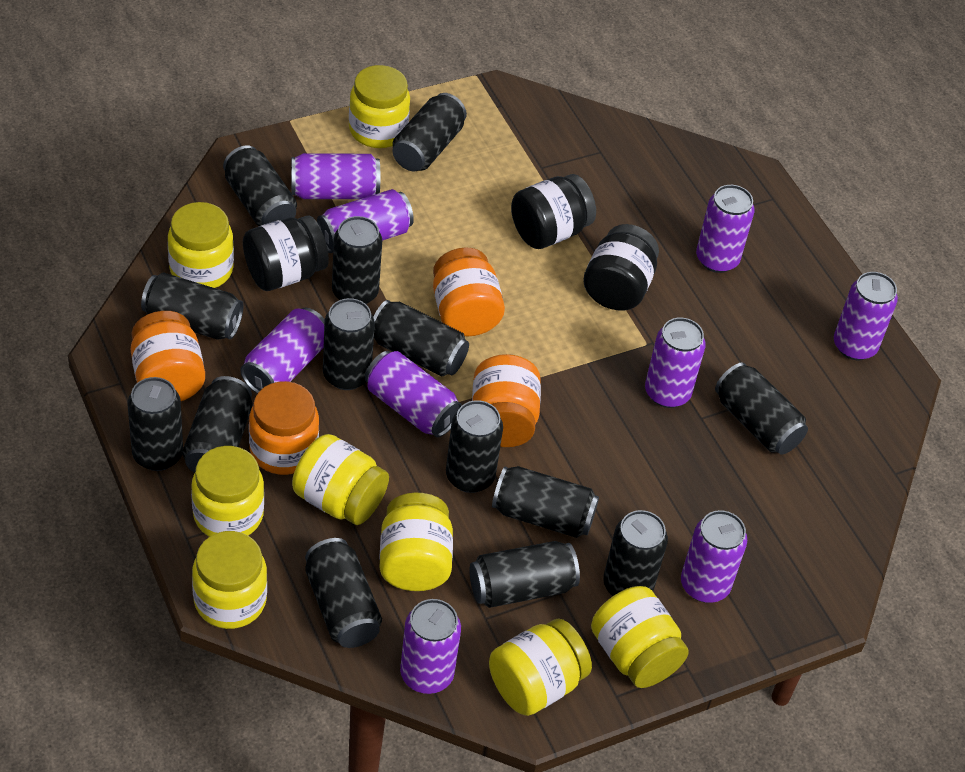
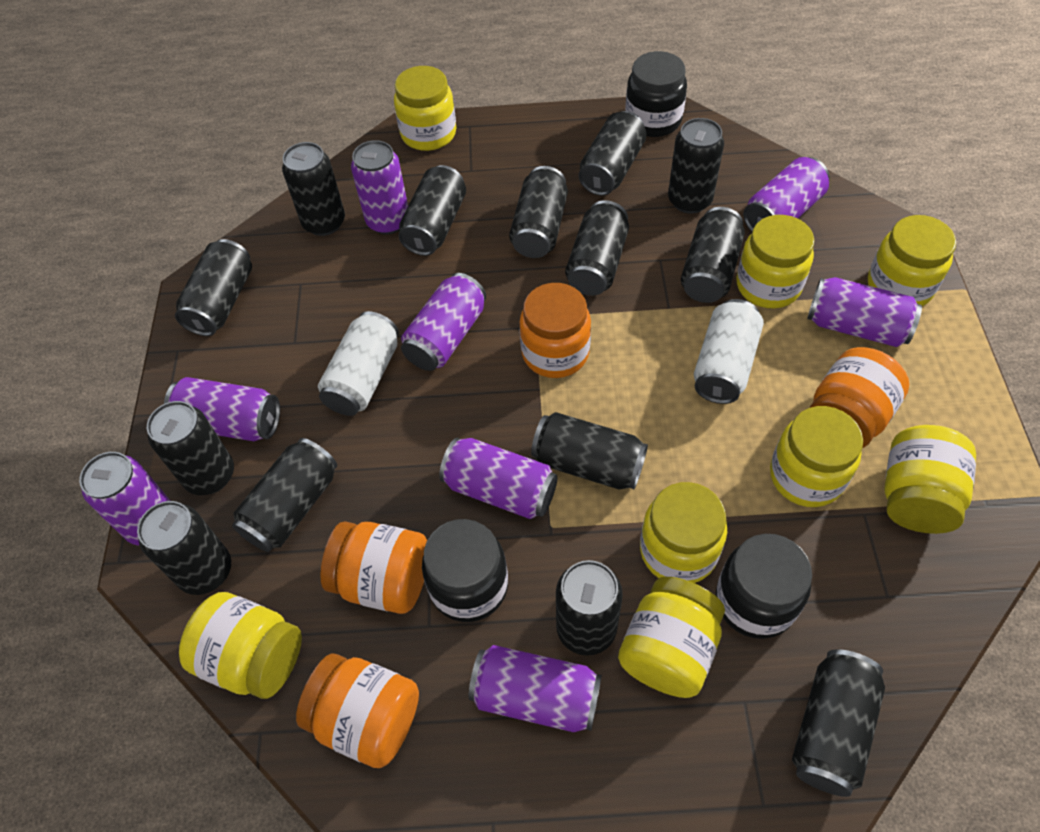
purple can: [240,308,325,394] [291,153,380,199] [317,189,414,253] [365,351,462,437] [400,599,461,694] [645,317,706,408] [681,510,747,603] [696,185,755,273] [834,272,898,360] = 9 -> [79,452,171,546] [164,377,280,441] [351,140,408,235] [401,273,486,371] [439,438,558,519] [469,645,602,732] [743,157,829,232] [807,277,922,347] = 8
white can: none = 0 -> [318,311,399,416] [694,299,764,404] = 2

